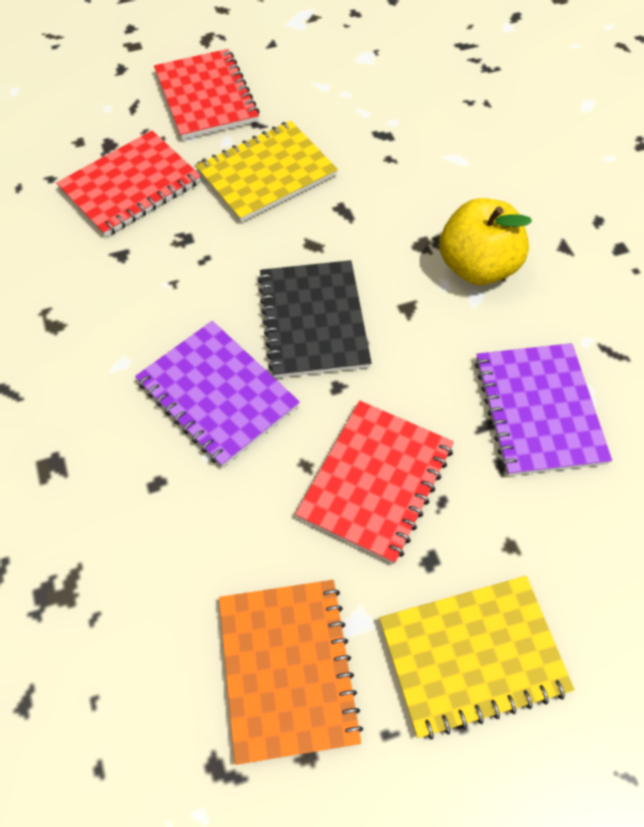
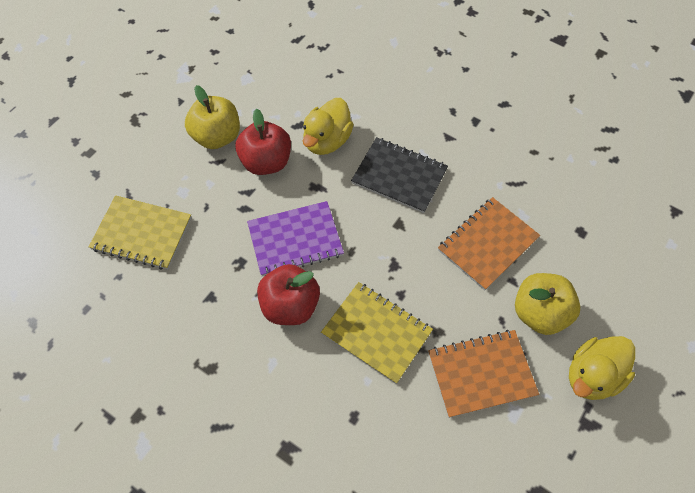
orange notebook: [219,580,363,765] = 1 -> [428,330,539,418] [438,197,540,290] = 2
purple notebook: [135,321,300,468] [475,343,612,476] = 2 -> [247,201,344,276] = 1
red apple: none = 0 -> [236,108,291,175] [257,264,320,325] = 2
red notebook: [56,130,201,237] [154,49,260,140] [295,401,454,564] = 3 -> none = 0
yellow apple: [440,198,532,285] = 1 -> [185,85,240,149] [515,273,580,335] = 2
yellow duck: none = 0 -> [303,98,354,155] [569,336,635,400] = 2

